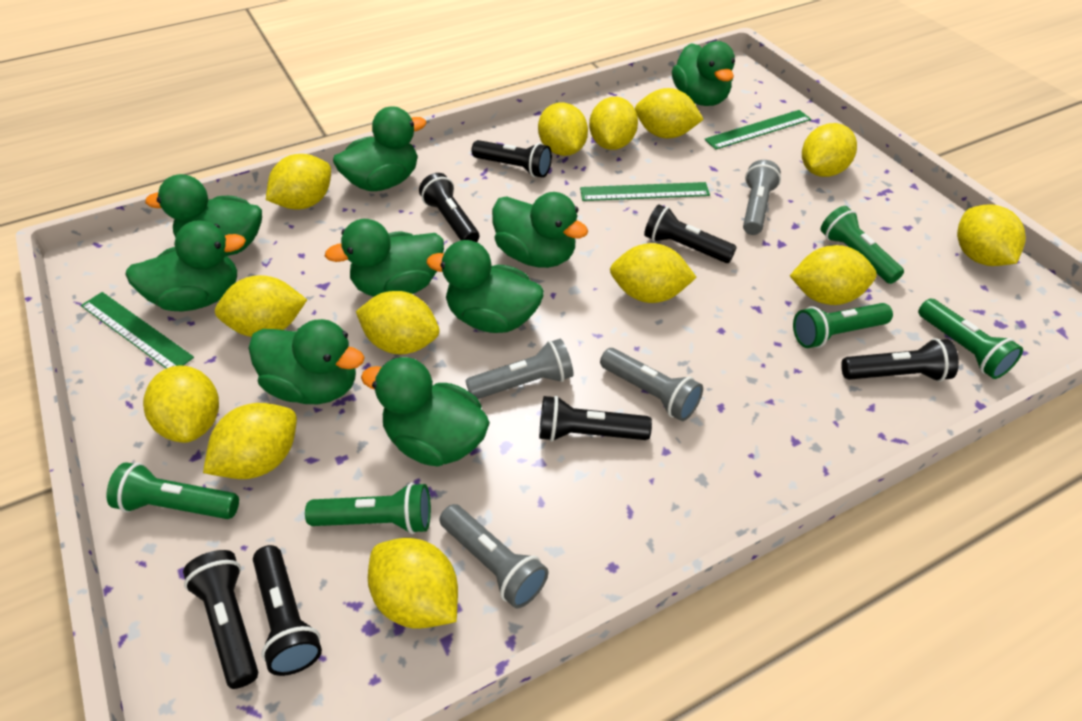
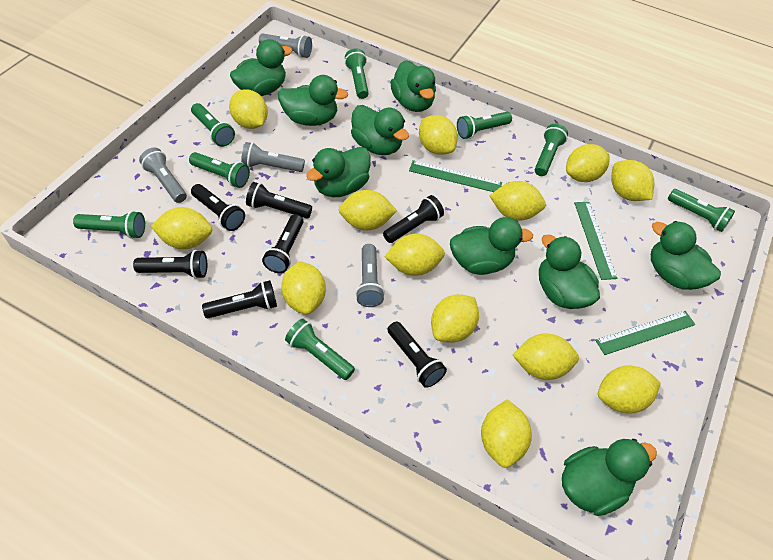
green flashlight: [106,462,239,519] [305,483,431,534] [793,303,893,348] [820,206,904,284] [918,299,1023,379] = 5 -> [73,211,145,239] [189,152,250,188] [191,103,235,147] [285,319,355,380] [345,48,369,99] [457,112,512,139] [535,124,568,176] [668,189,735,232] = 8

